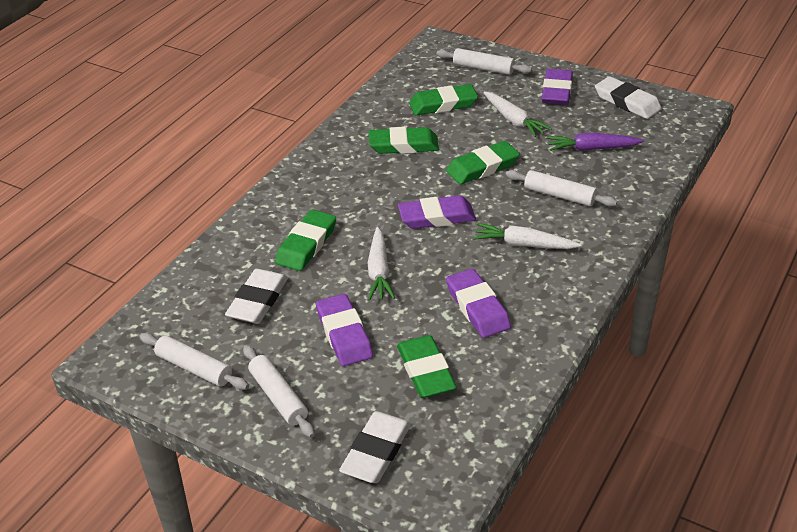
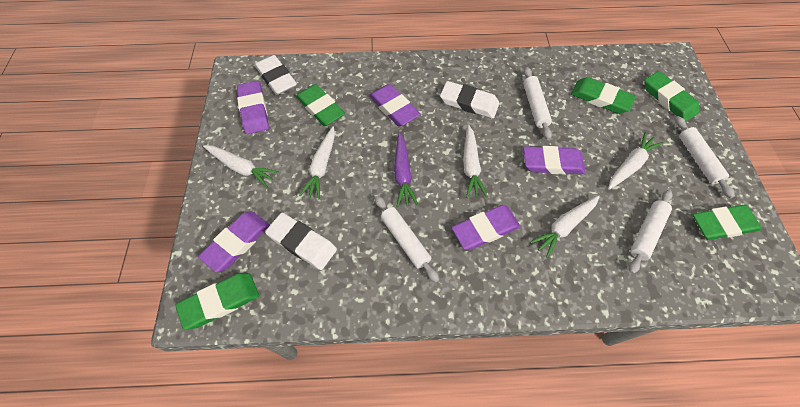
purple eraser: [316,294,373,366] [398,195,476,229] [446,269,511,338] [542,69,573,105] = 4 -> [198,212,270,272] [237,81,269,134] [369,84,420,126] [452,205,521,250] [523,146,586,175] = 5
white carrot: [368,227,395,301] [473,223,582,249] [483,92,552,137] = 3 -> [203,145,279,188] [299,126,335,199] [463,125,488,198] [530,195,600,258] [608,132,663,190] = 5

